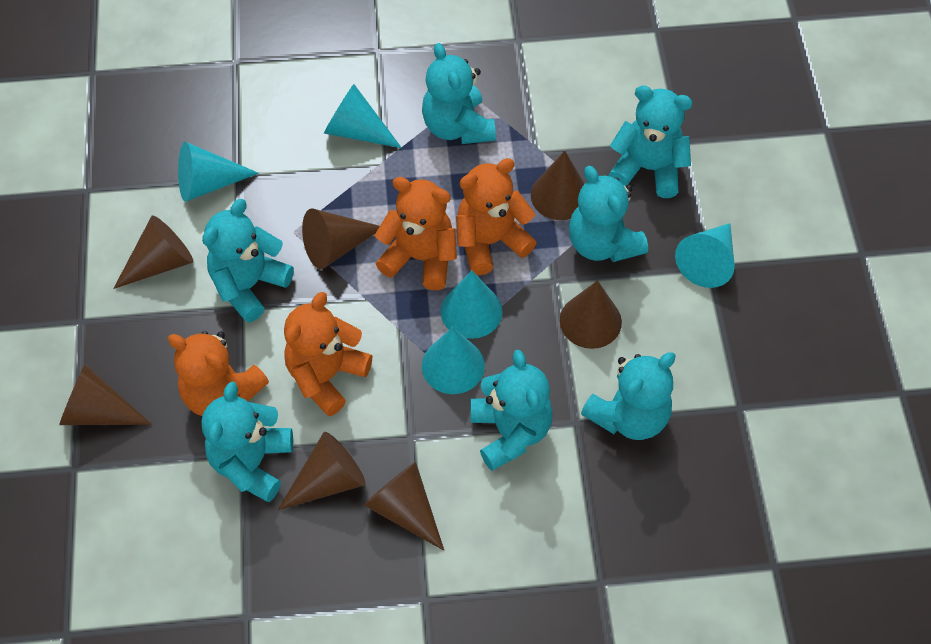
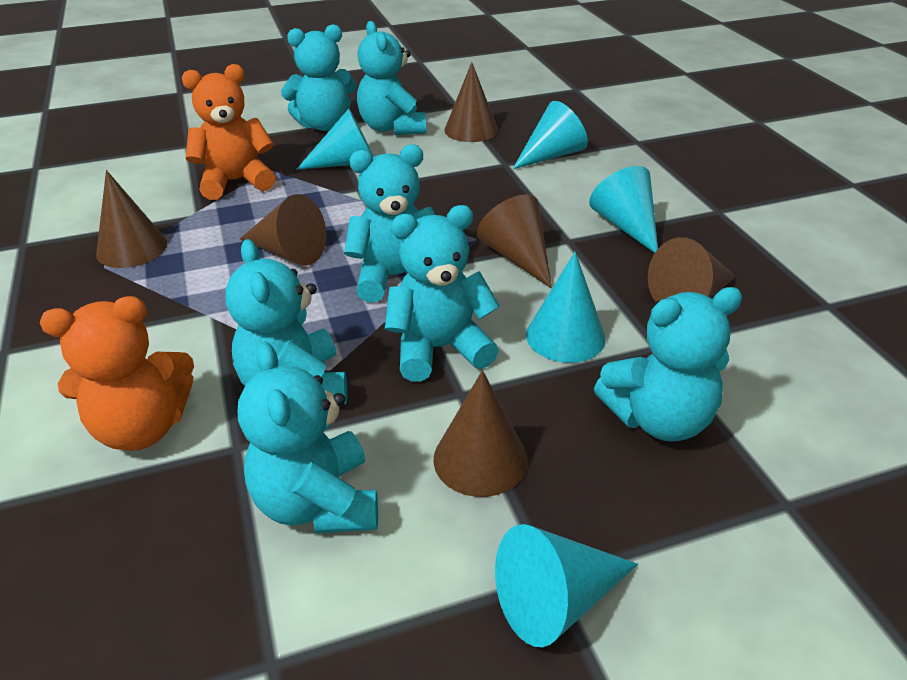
brown cone: [59,364,152,425] [113,215,194,289] [278,432,366,510] [302,208,380,269] [363,462,444,551] [531,151,585,220] [560,280,622,349] = 7 -> [96,170,167,268] [240,194,326,266] [433,370,528,497] [444,62,498,142] [477,195,552,289] [648,237,736,302] = 6
orange teddy bear: [168,331,269,416] [284,292,372,416] [375,177,457,290] [456,158,537,275] = 4 -> [40,296,194,451] [182,64,276,200] = 2

